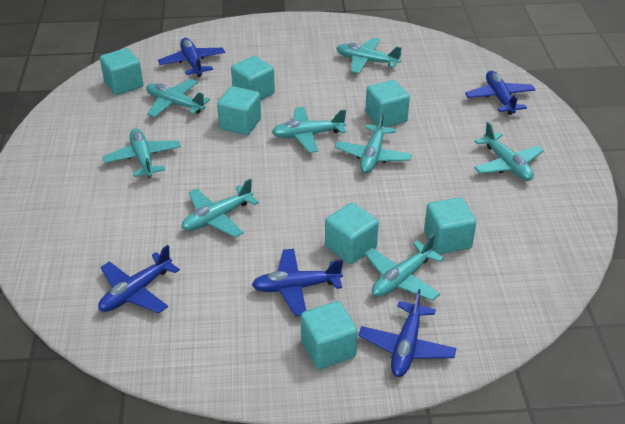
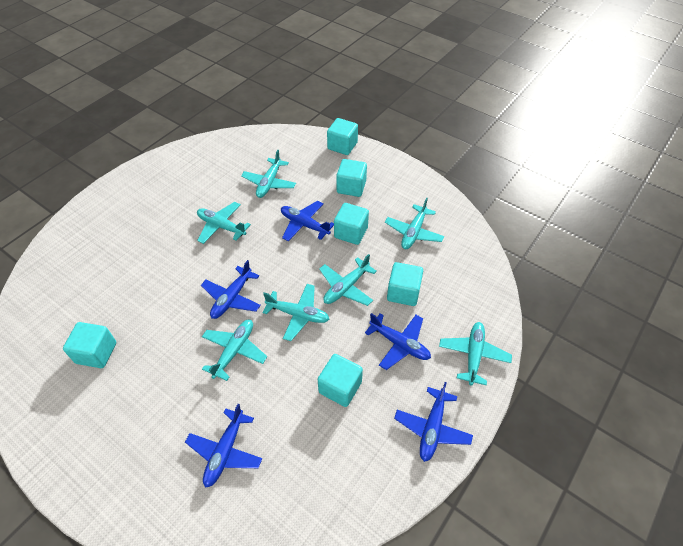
turquoise cube: [100,48,143,95] [217,86,261,135] [231,56,275,100] [301,301,358,369] [325,203,379,264] [365,80,410,127] [424,197,476,254] = 7 -> [63,322,116,368] [318,354,363,407] [327,118,358,155] [334,203,369,245] [336,159,367,197] [387,262,423,306] = 6
turquoise plane: [103,128,181,178] [146,79,210,118] [182,178,259,237] [272,107,346,153] [334,112,412,173] [337,38,402,74] [365,234,444,300] [474,122,544,181] = 8 -> [197,202,251,244] [202,320,267,381] [241,150,296,198] [263,284,329,341] [319,254,377,306] [385,197,444,249] [439,322,512,386] = 7

